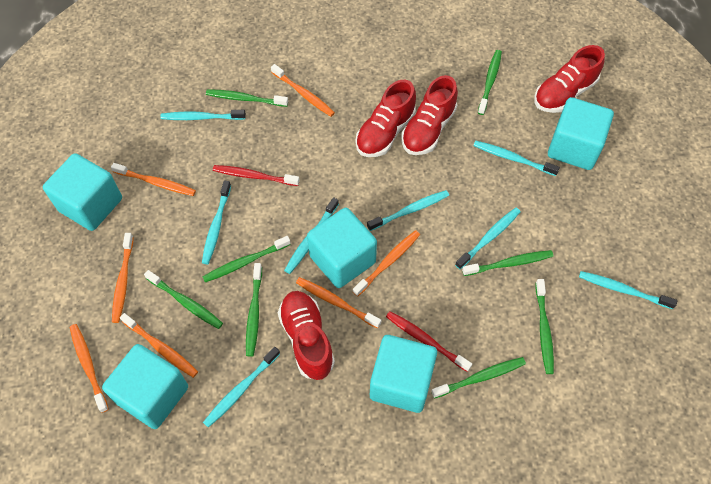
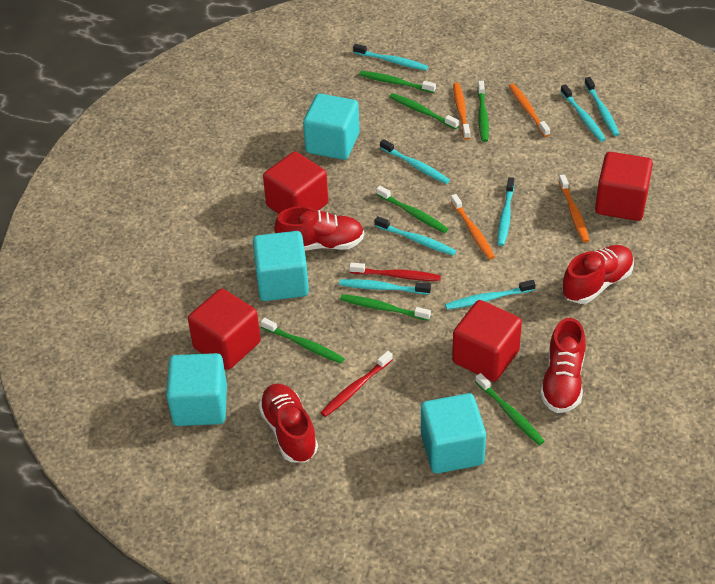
green toothbrush: [144,270,223,329] [203,236,291,282] [206,89,288,107] [246,263,262,357] [431,357,526,399] [462,250,553,276] [478,50,502,115] [535,279,554,374] = 8 -> [261,318,345,363] [340,294,431,321] [359,71,436,93] [376,186,448,233] [389,93,459,129] [475,373,544,445] [477,81,489,142] = 7
orange toothbrush: [69,324,109,413] [111,163,196,196] [112,233,134,323] [120,313,198,378] [271,64,335,117] [296,277,381,329] [353,230,420,297] = 7 -> [451,194,495,260] [453,83,470,140] [509,83,550,137] [559,174,589,243] = 4
red cube: none = 0 -> [188,289,261,370] [263,151,328,214] [452,300,522,382] [595,152,653,221] = 4
turquoise cube: [43,153,122,231] [102,344,188,429] [307,208,377,288] [370,335,437,413] [548,97,614,170] = 5 -> [166,353,227,426] [253,231,309,301] [303,94,360,160] [421,393,486,474] = 4

